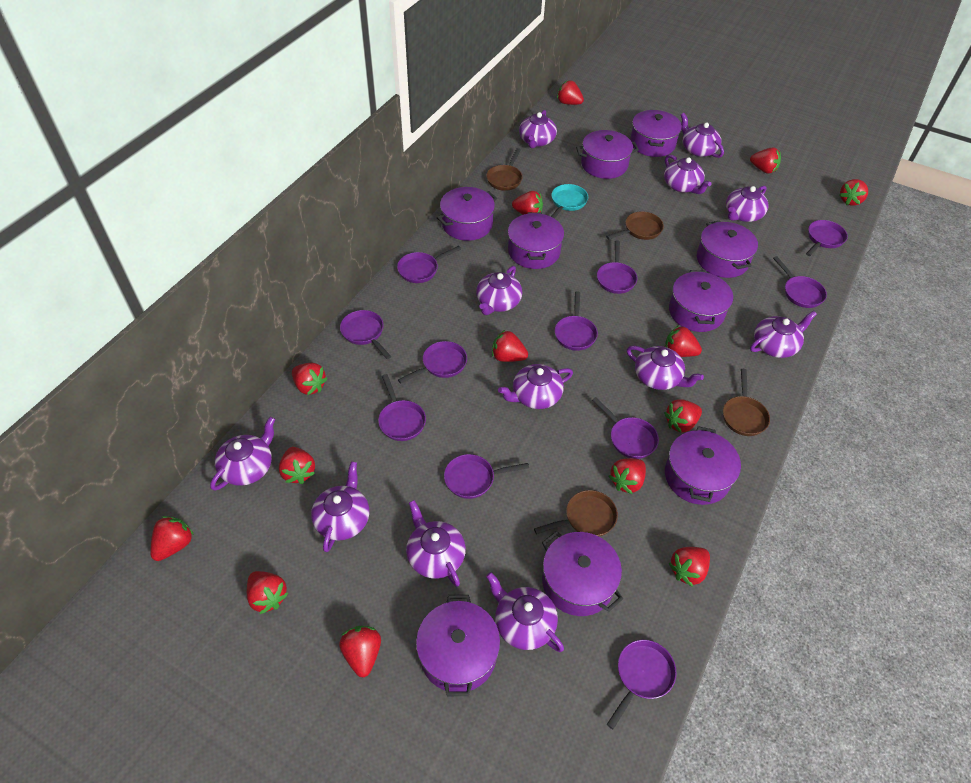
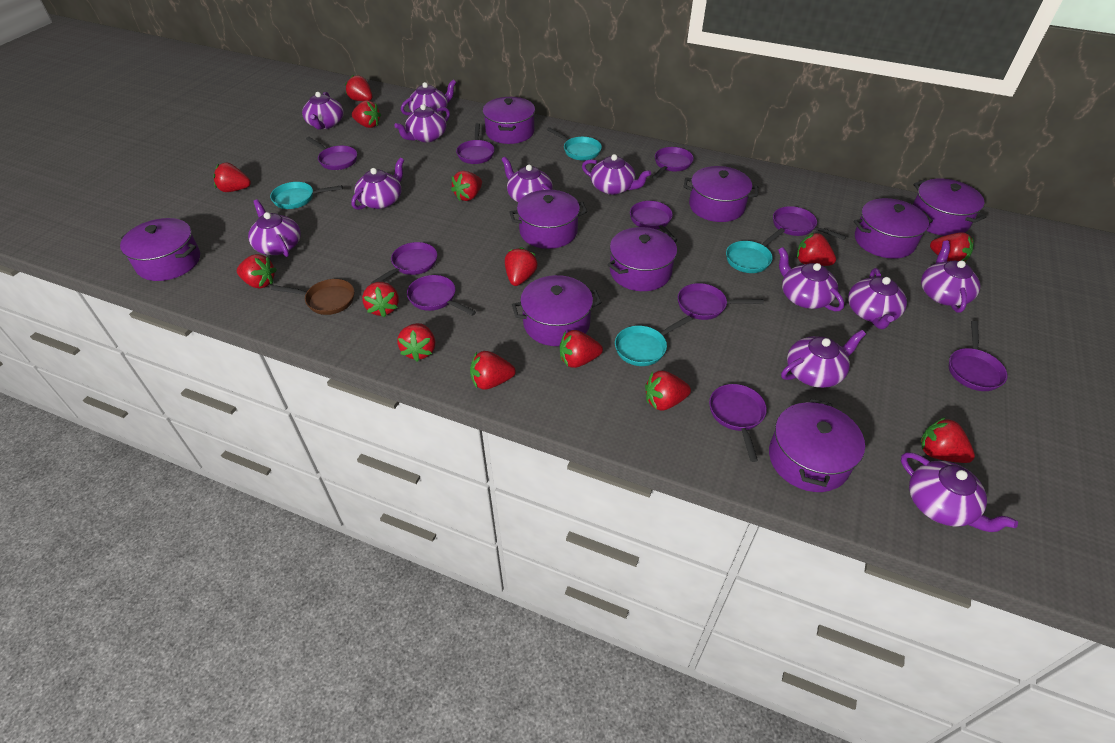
brown pan: [486,148,523,191] [534,490,618,536] [606,211,664,240] [723,369,770,436] = 4 -> [271,279,355,315] = 1
purple pan: [340,310,391,359] [378,374,426,441] [397,246,461,283] [398,341,467,384] [444,454,529,499] [555,292,598,351] [592,397,659,459] [597,240,637,294] [607,640,677,729] [773,256,827,308] [806,220,848,256] = 11 -> [306,137,357,170] [371,242,437,284] [407,275,476,316] [456,123,495,164] [630,201,678,242] [652,147,694,179] [678,283,764,320] [709,384,767,462] [773,206,846,240] [949,321,1008,391] = 10
turquoise pan: [551,184,588,219] = 1 -> [270,182,343,209] [547,127,602,160] [615,316,692,366] [726,228,785,273] = 4

